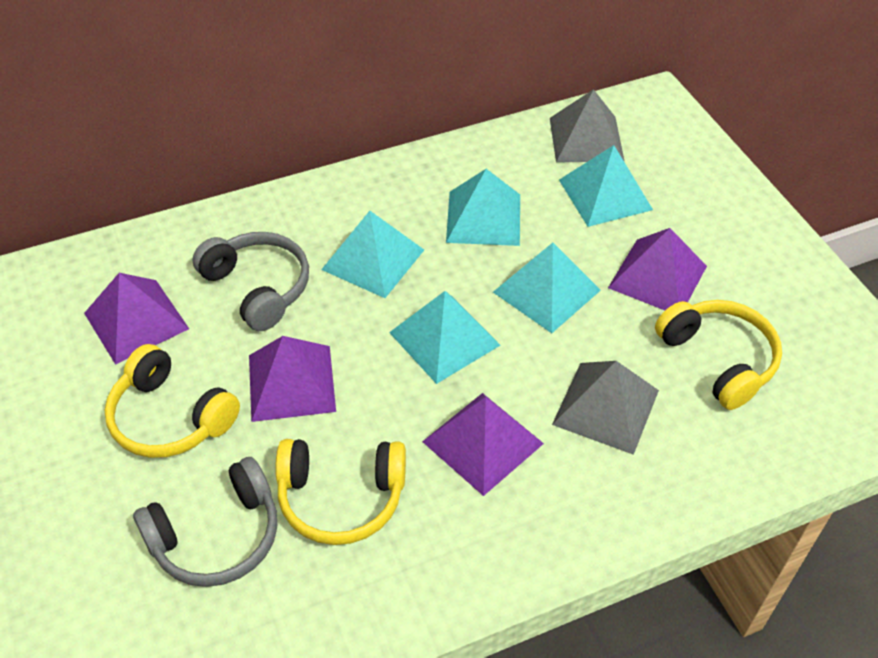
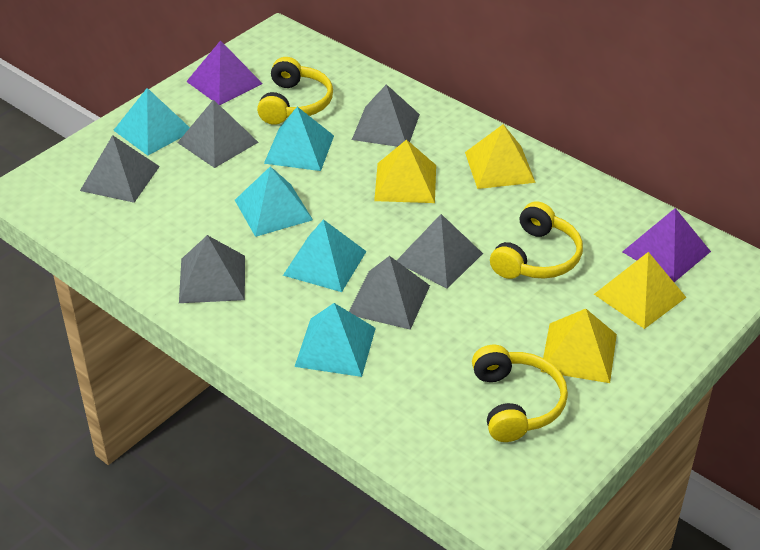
grey headphones: [133,457,277,587] [192,232,309,331] = 2 -> none = 0
grey pyramid: [550,89,624,163] [552,361,659,455] = 2 -> [80,135,160,203] [177,100,258,168] [179,235,245,303] [349,256,430,330] [352,84,420,147] [396,214,483,288] = 6
purple pyramid: [84,273,189,365] [249,336,336,422] [422,393,544,496] [608,228,707,310] = 4 -> [186,40,263,105] [622,208,711,282] = 2
yellow pyramid: none = 0 -> [374,139,436,203] [465,124,536,189] [541,309,617,383] [594,252,687,329] = 4

